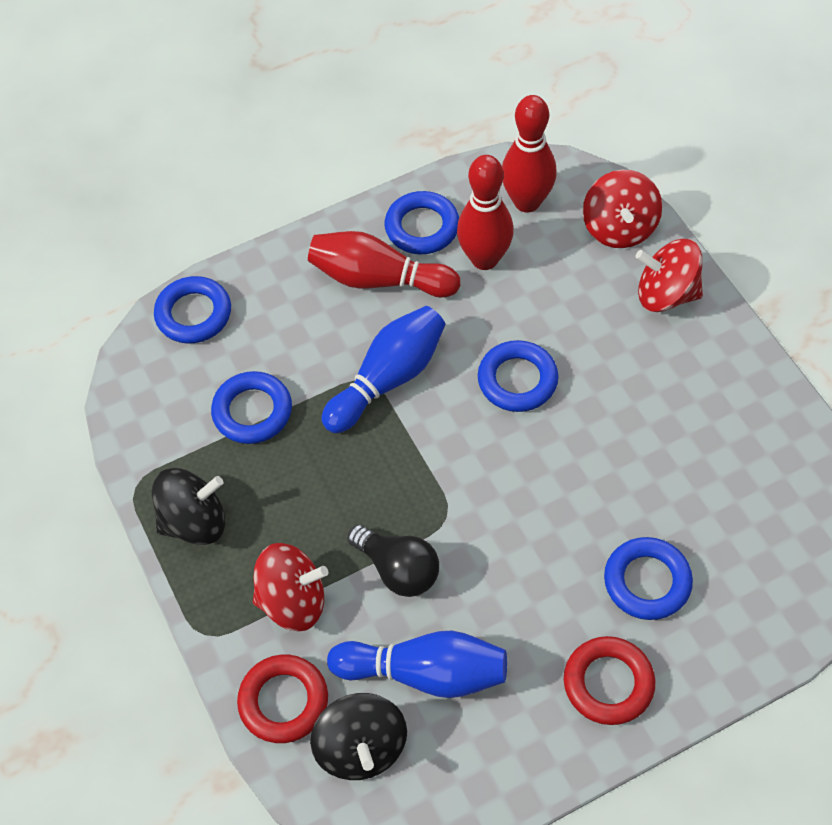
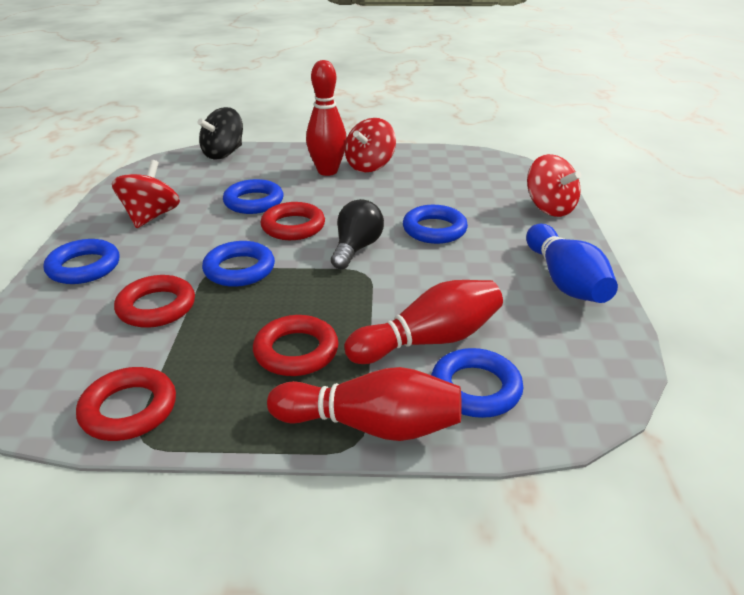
black spinning top: [152,468,225,545] [310,693,407,780] = 2 -> [197,107,243,159] = 1
blue bowling pin: [321,306,445,433] [327,630,507,698] = 2 -> [526,224,618,303] = 1
red ring: [237,654,328,743] [564,636,655,725] = 2 -> [76,367,176,441] [114,275,195,328] [253,315,339,376] [260,202,325,240] = 4

